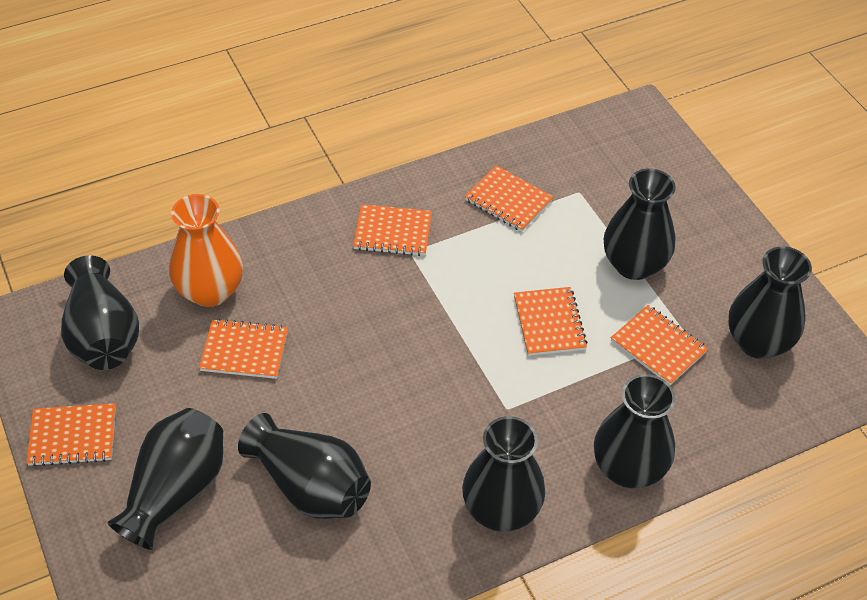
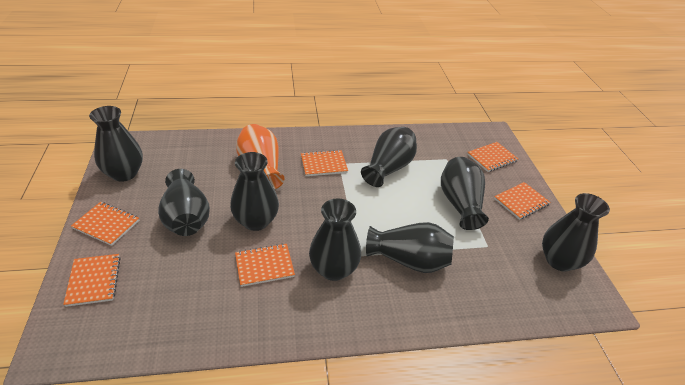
black vase: [61,255,139,370] [107,408,223,550] [238,413,371,519] [462,416,545,532] [594,374,675,488] [604,168,676,280] [728,246,812,359] = 7 -> [89,106,143,182] [158,169,210,236] [230,152,279,231] [309,198,361,281] [361,127,417,187] [366,222,454,273] [441,157,489,230] [542,193,610,271] = 8

